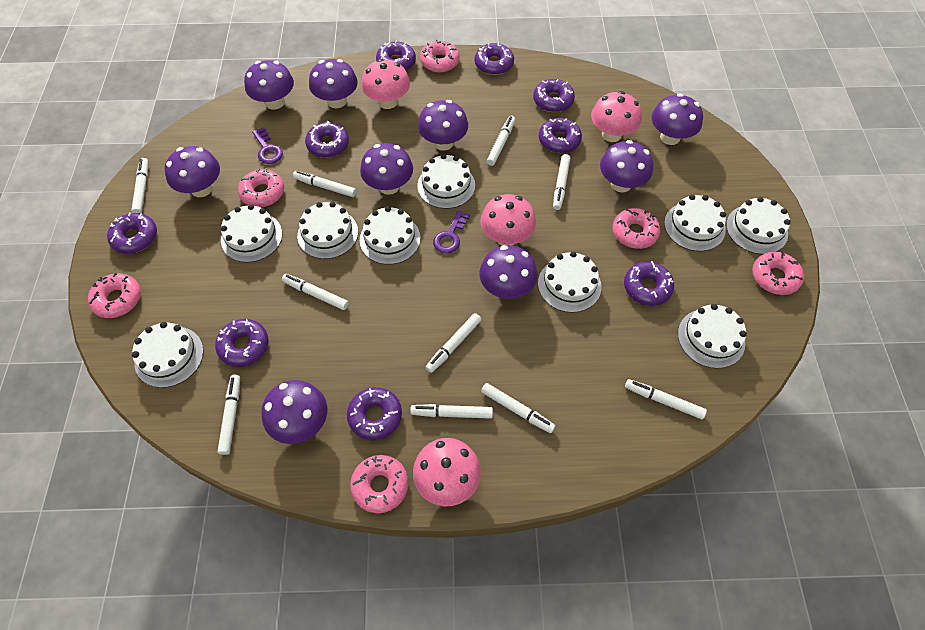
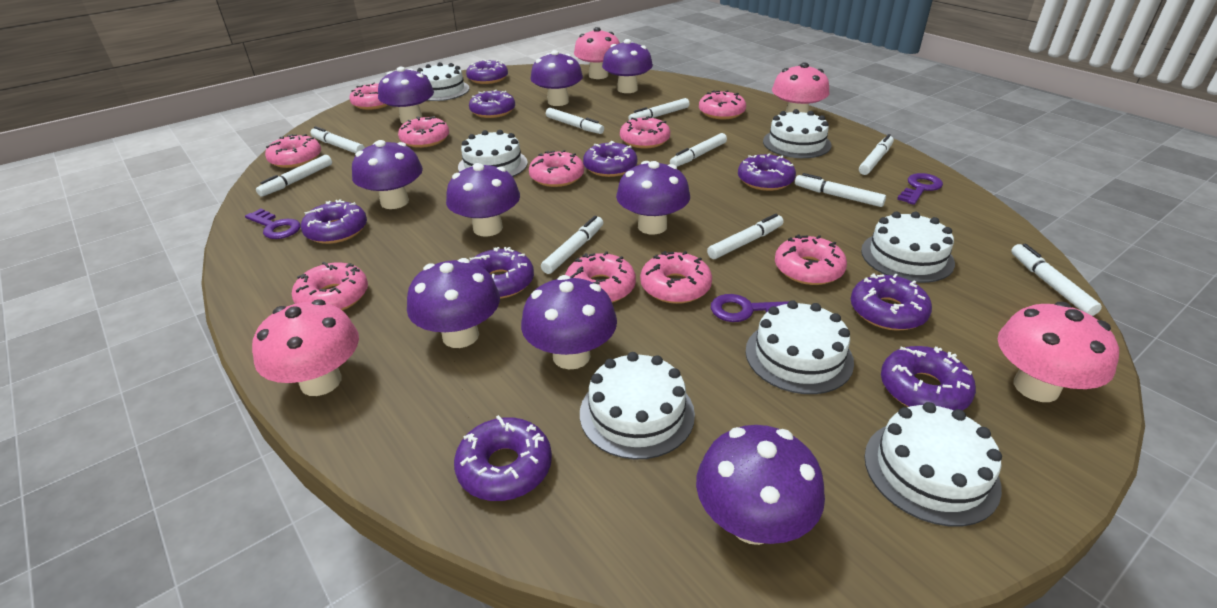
pink donut: [88,273,141,318] [238,168,284,207] [350,455,409,513] [420,40,460,73] [612,208,660,249] [752,252,804,295] = 6 -> [265,134,321,168] [292,262,368,311] [349,83,388,110] [398,116,449,148] [529,150,584,187] [565,251,636,303] [620,116,670,149] [640,251,712,304] [699,90,746,120] [775,234,847,285] = 10
purple key: [252,127,283,164] [433,210,470,254] = 2 -> [245,209,301,239] [711,294,789,322] [897,173,943,205] = 3
white cake: [132,322,204,388] [221,204,282,262] [297,202,358,259] [360,206,420,265] [417,154,475,209] [538,251,601,313] [664,194,726,251] [678,304,747,368] [726,197,791,254] = 9 -> [417,62,469,101] [458,130,528,177] [580,352,695,459] [745,300,854,394] [763,109,832,158] [861,212,955,283] [864,402,1002,526] = 7

